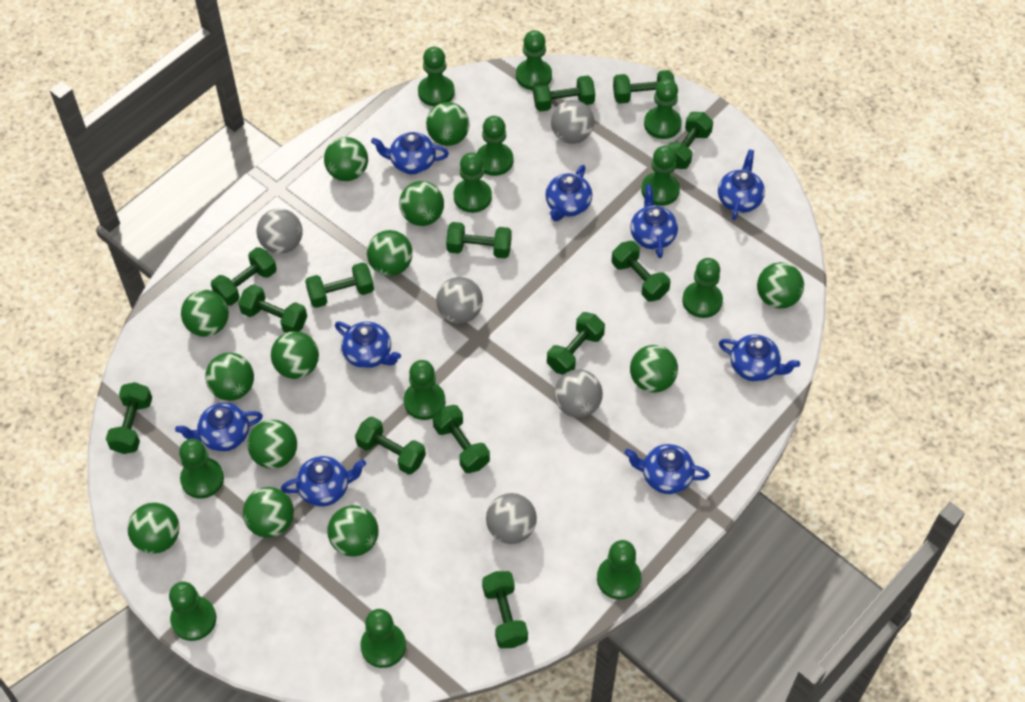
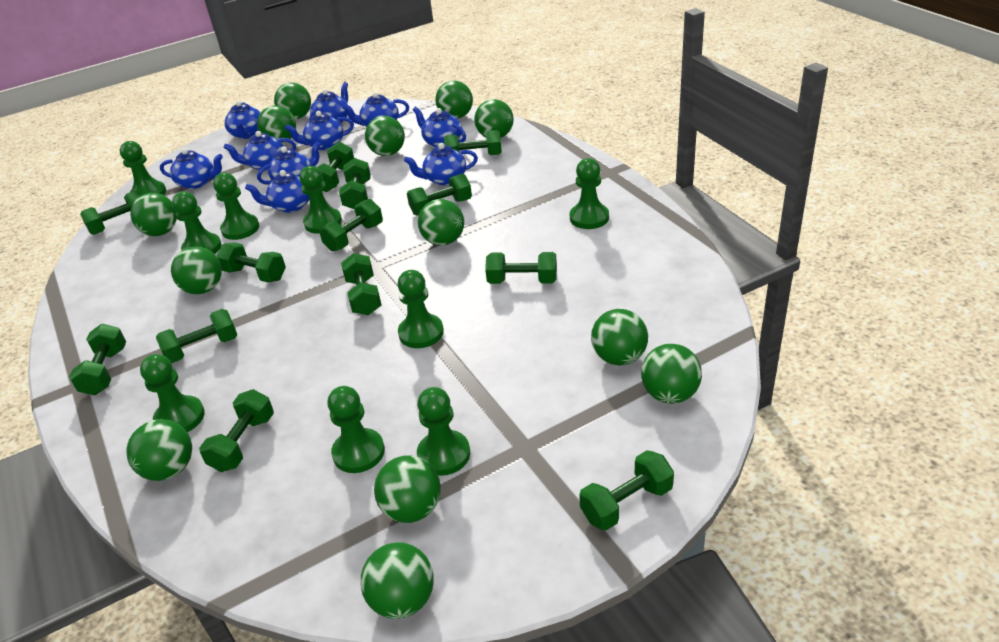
blue teapot: [175,403,263,452] [281,456,366,507] [335,322,401,368] [371,132,449,174] [545,165,592,221] [625,444,710,494] [630,184,678,258] [718,149,765,220] [719,334,800,382] = 9 -> [160,148,223,189] [224,101,261,139] [224,131,296,171] [245,170,309,213] [257,141,321,184] [285,111,354,150] [309,82,348,123] [342,92,409,127] [404,143,478,185] [413,107,466,147] = 10
green pawn: [169,581,216,641] [179,439,224,499] [360,609,406,668] [404,360,445,420] [418,47,455,106] [454,153,492,213] [476,116,513,176] [516,30,552,90] [597,540,641,600] [641,146,680,206] [644,79,682,139] [682,258,723,318] = 12 -> [120,141,166,195] [140,354,205,432] [172,192,222,254] [213,173,259,240] [299,166,342,234] [327,386,385,473] [397,270,444,348] [417,387,470,476] [570,158,609,229] = 9
grey ball: [257,209,303,254] [436,277,483,324] [486,493,537,544] [551,100,594,144] [554,369,603,418] = 5 -> none = 0

